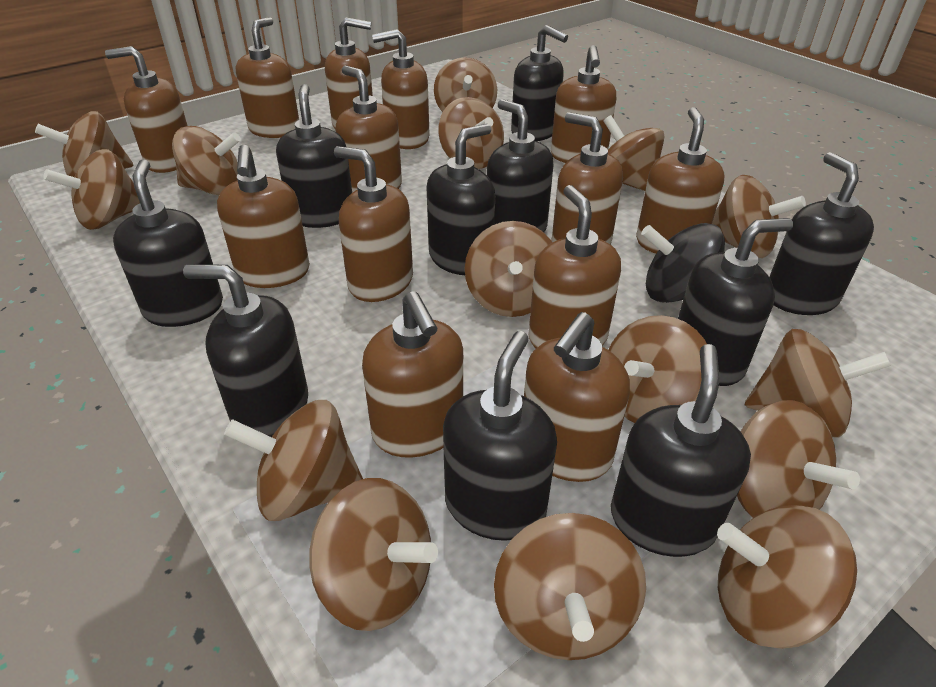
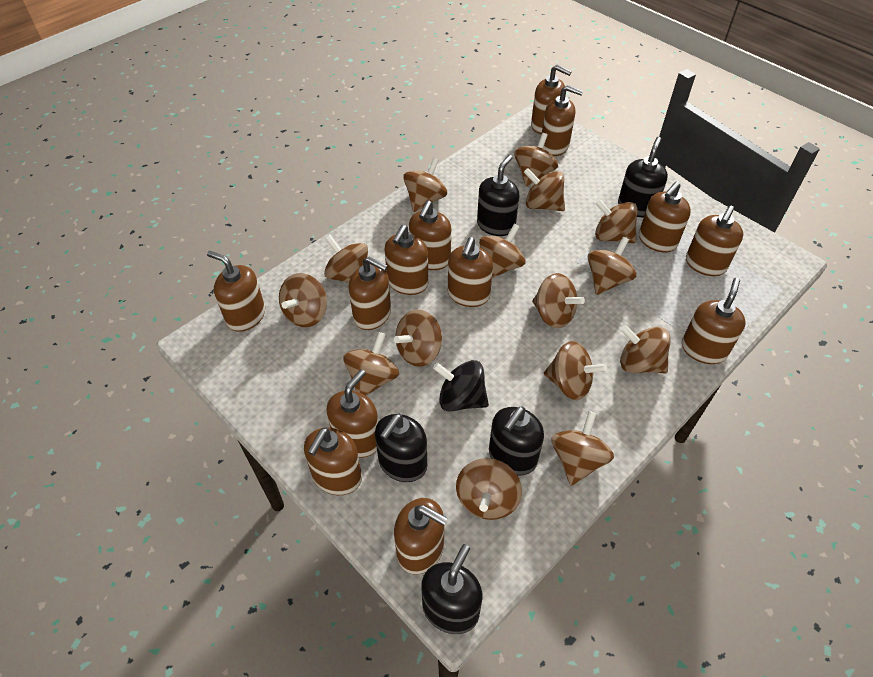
black soap dispenser: [113,159,223,327] [183,264,308,437] [276,84,352,228] [426,124,495,275] [443,331,557,541] [487,99,553,232] [511,25,568,141] [611,344,751,557] [678,218,793,386] [769,152,874,315] = 10 -> [375,414,427,482] [421,544,482,634] [477,155,519,236] [489,406,544,476] [618,137,668,217] = 5

